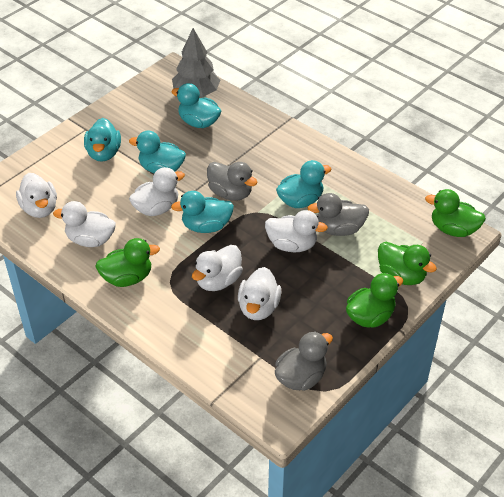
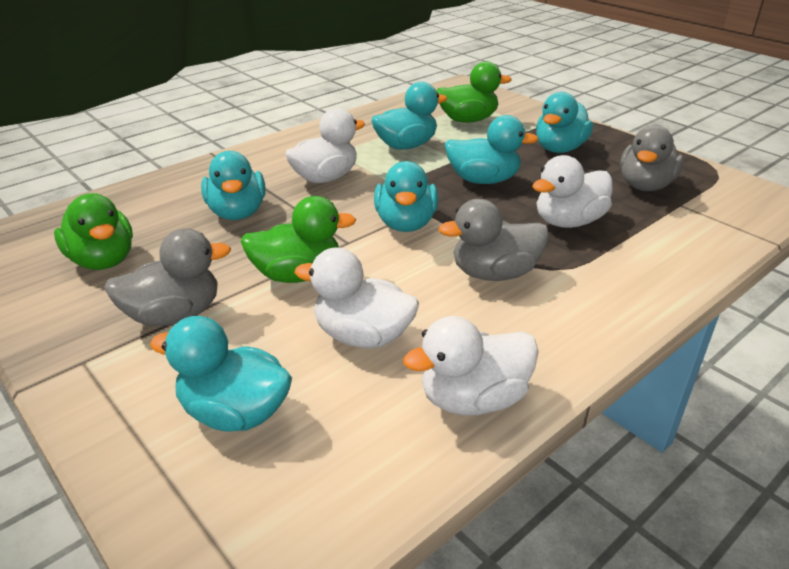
green duck: [95,238,160,287] [346,273,404,328] [378,242,437,285] [425,189,486,237] = 4 -> [54,193,133,270] [241,196,356,283] [437,61,512,122] = 3
grey tree: [172,28,220,97] = 1 -> none = 0
turquoise duck: [84,118,121,162] [129,131,186,173] [171,83,221,128] [171,191,234,233] [276,160,331,208] = 5 -> [150,316,292,432] [201,151,265,220] [371,82,447,150] [374,161,438,232] [445,115,539,184] [536,92,593,153] = 6
white duck: [16,173,57,218] [53,201,116,247] [129,167,185,216] [192,245,243,291] [238,267,281,320] [265,210,328,252] = 6 -> [285,108,365,183] [294,247,419,348] [403,316,539,416] [532,155,612,228] = 4

